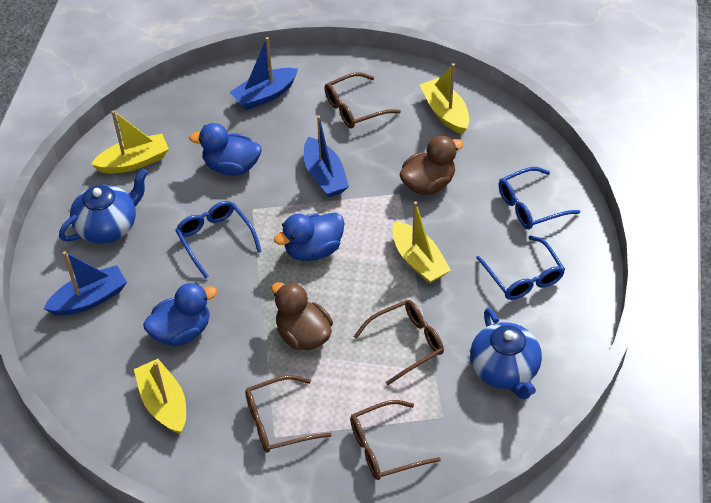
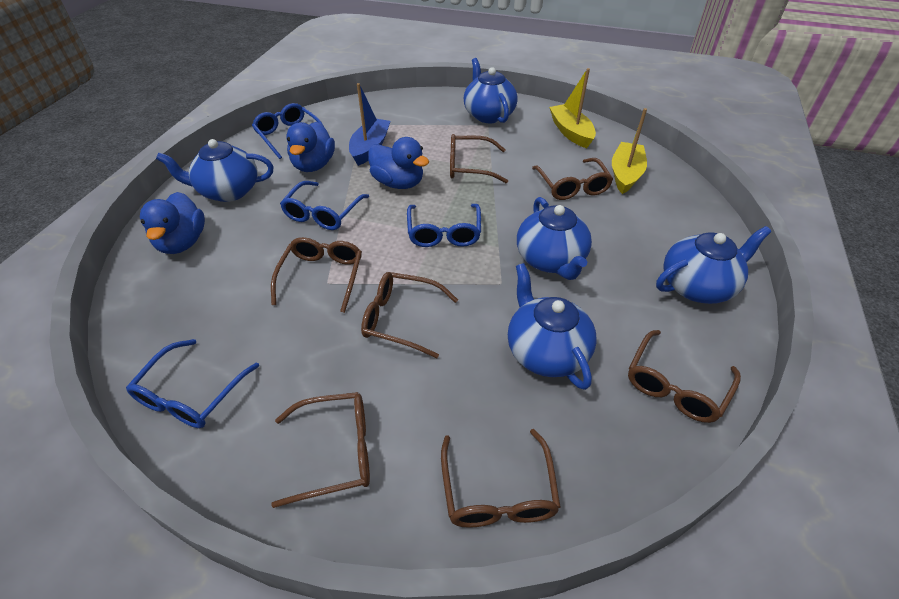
blue boat: [43,251,127,316] [230,37,298,110] [304,115,349,197] = 3 -> [349,83,391,166] = 1
blue glasses: [175,201,262,279] [476,236,565,300] [499,167,580,229] = 3 -> [126,339,259,428] [252,103,324,159] [280,181,369,230] [407,204,481,247] = 4
blue teapot: [59,168,148,244] [470,308,542,400] = 2 -> [156,139,273,202] [464,58,518,123] [508,263,597,390] [517,197,592,280] [656,226,772,304] = 5
brown duck: [272,282,333,350] [400,136,464,195] = 2 -> none = 0
brown glasses: [245,375,332,453] [324,72,401,128] [350,400,441,480] [354,300,444,385] = 4 -> [271,237,362,313] [271,392,370,508] [361,272,458,358] [441,429,561,528] [450,134,508,183] [532,158,613,200] [628,330,741,423] = 7
yellow boat: [91,110,169,174] [134,359,186,434] [392,201,451,284] [420,63,469,134] = 4 -> [549,68,596,148] [612,108,647,194] = 2

